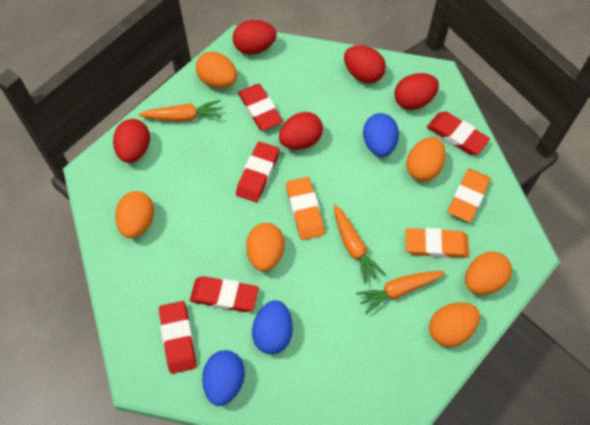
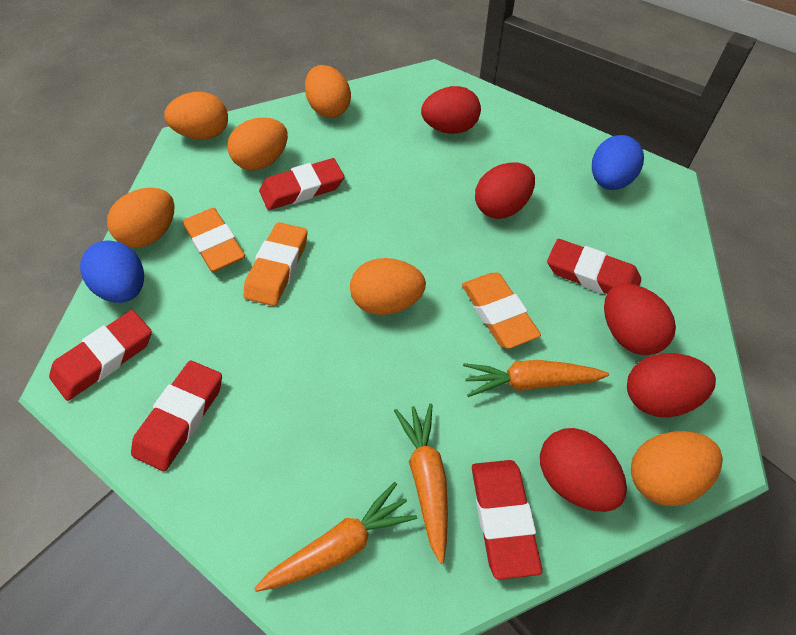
blue egg: [202,350,245,406] [252,300,293,354] [363,113,399,157] = 3 -> [80,240,144,303] [592,135,644,190] = 2

